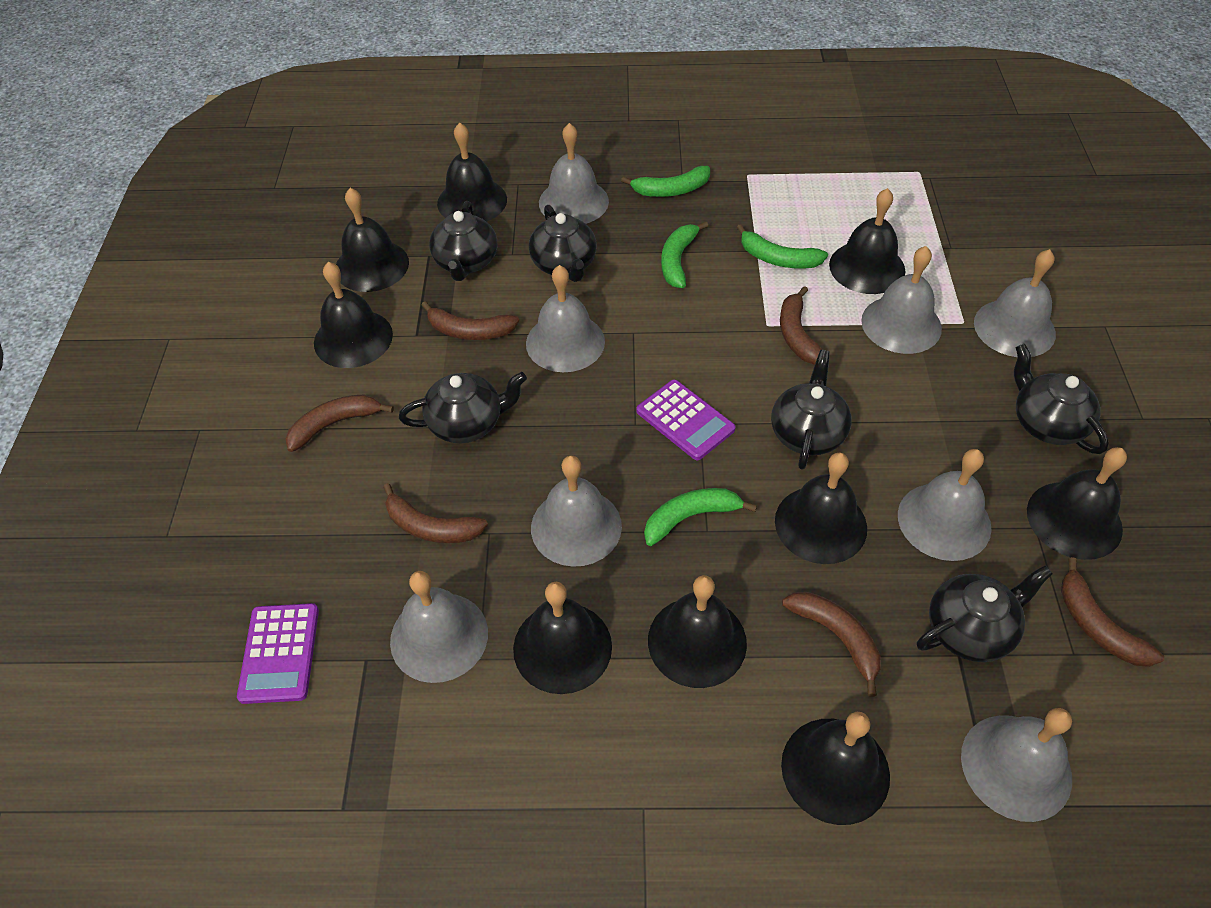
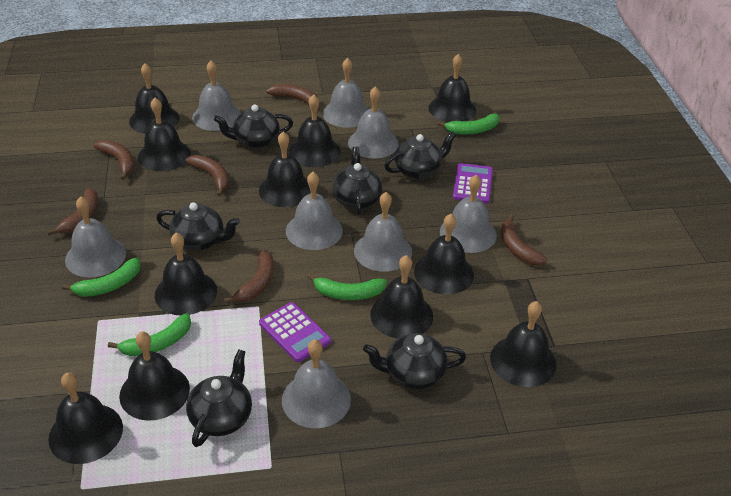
black bell: [314,262,393,368] [336,188,409,292] [437,123,507,222] [513,582,612,694] [648,575,747,688] [775,453,867,564] [781,712,890,825] [829,188,906,294] [1027,447,1127,560] = 9 -> [48,373,123,464] [119,331,190,421] [129,63,180,134] [138,98,191,171] [155,232,217,315] [259,132,311,207] [289,94,341,167] [370,255,433,339] [414,214,474,295] [428,54,477,122] [490,301,557,387] = 11

